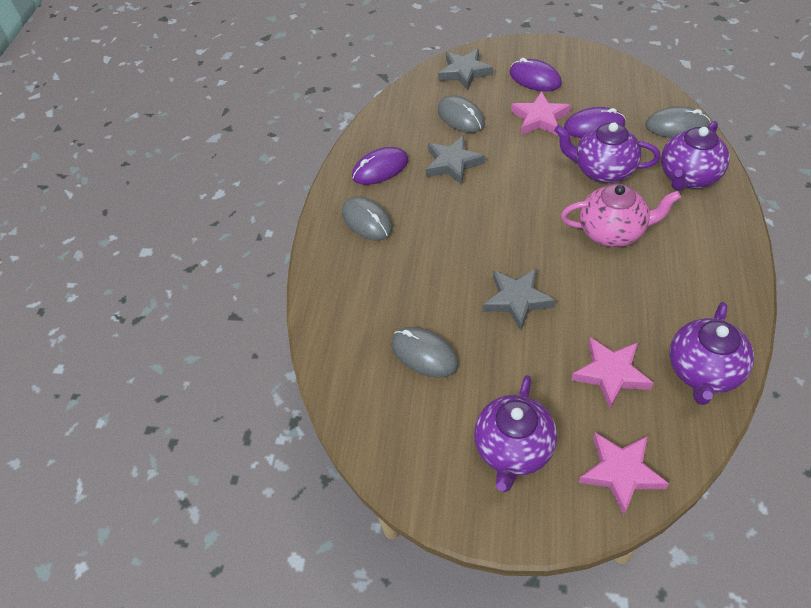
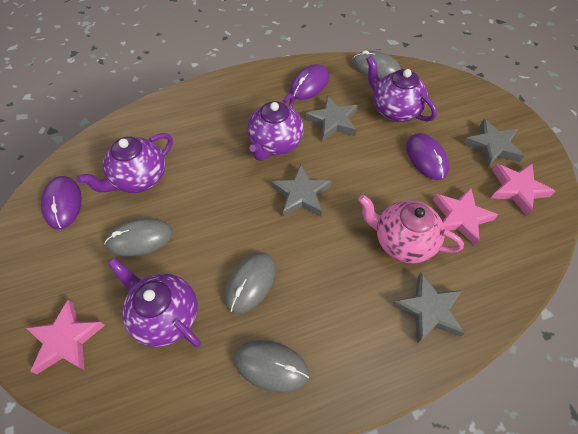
grey star: [426,135,485,185] [438,49,493,90] [483,268,556,330] = 3 -> [271,165,331,217] [305,96,358,141] [392,273,465,344] [463,119,524,167] = 4

